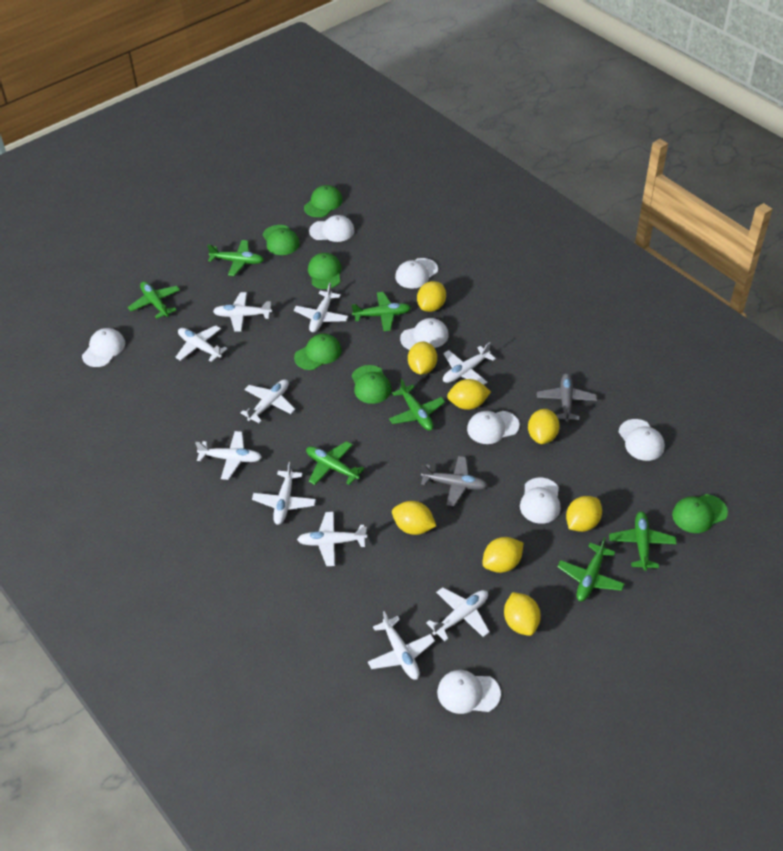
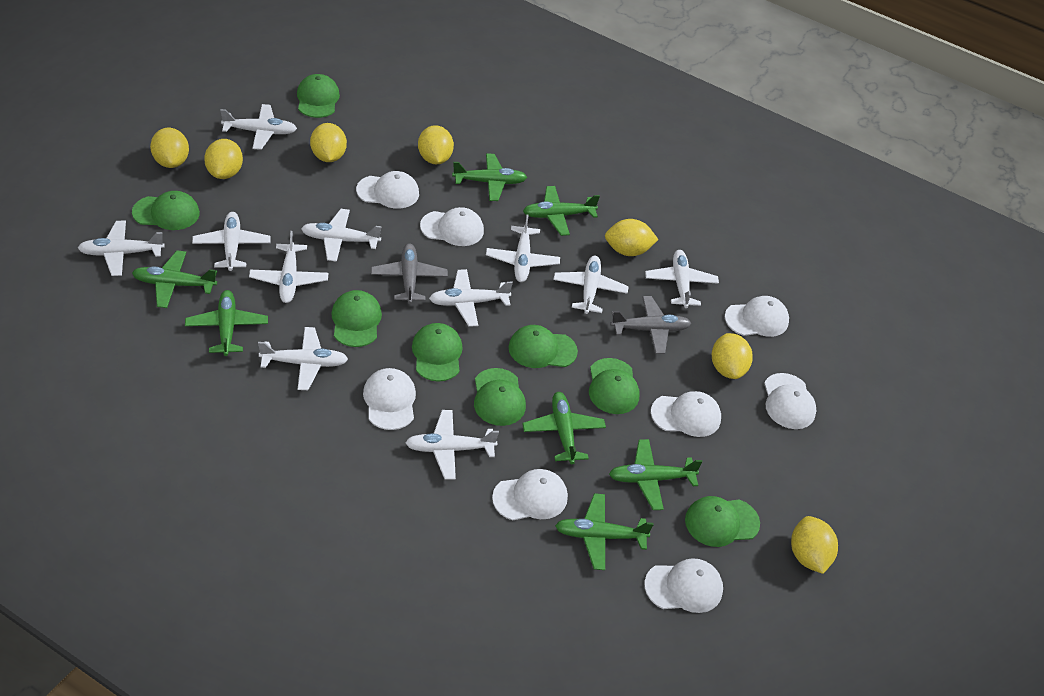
green cap: [263,225,300,255] [294,333,341,370] [304,185,343,217] [308,253,341,289] [352,365,391,404] [672,494,728,533] = 6 -> [132,191,200,230] [297,74,340,118] [331,290,382,347] [412,323,462,382] [474,368,526,426] [509,325,578,368] [589,358,640,414] [685,496,760,547] = 8
white plane: [175,326,227,362] [195,431,262,480] [213,292,272,332] [240,379,295,423] [252,462,316,525] [294,283,348,332] [297,512,367,566] [368,611,435,680] [426,587,490,641] [443,342,496,385] = 10 -> [78,221,165,276] [192,212,271,271] [220,104,297,150] [249,231,328,303] [258,327,348,390] [301,209,382,262] [405,410,499,480] [429,269,513,327] [486,214,560,282] [553,256,629,314] [645,250,719,308] = 11
yellow lemon: [392,501,436,535] [408,342,437,375] [417,281,446,312] [447,379,491,410] [482,537,523,573] [504,592,541,636] [528,409,560,444] [566,496,602,532] = 8 -> [150,128,189,168] [204,139,243,179] [310,123,347,162] [418,125,454,164] [605,219,659,256] [711,333,753,379] [791,516,838,574] = 7

